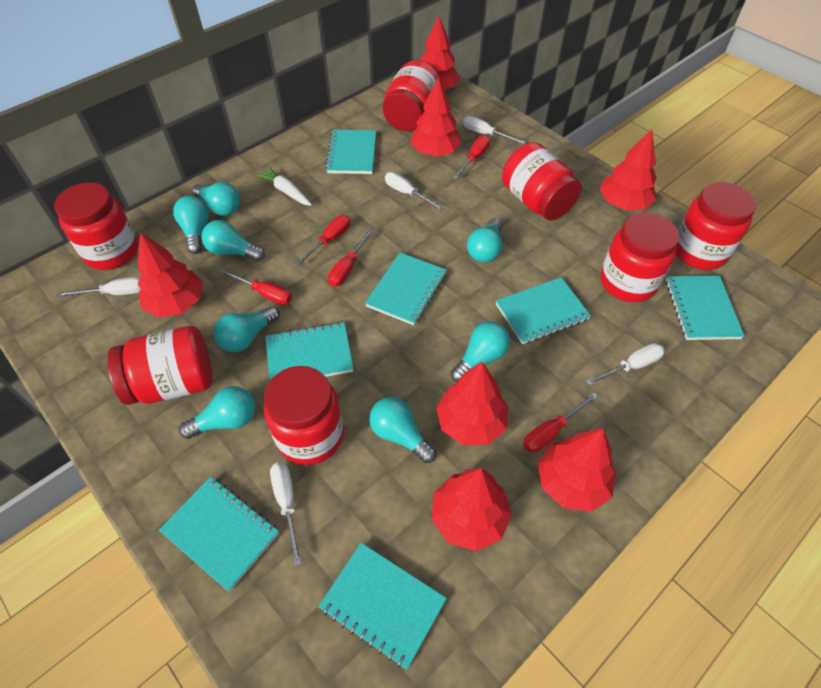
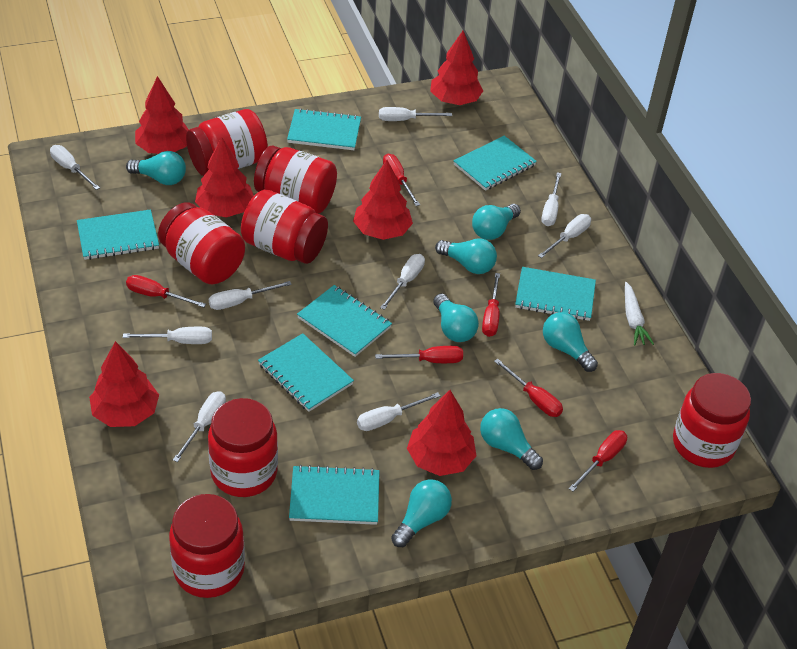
red screwdriver: [219,269,292,305] [295,215,351,266] [328,229,373,287] [453,135,490,179] [523,393,598,453] = 5 -> [126,275,206,308] [375,346,463,363] [383,154,420,206] [482,273,500,337] [494,359,563,417] [569,430,627,491] = 6
red tree: [138,233,203,317] [410,77,462,156] [419,16,460,89] [432,468,512,551] [436,362,509,445] [538,428,616,512] [600,130,657,210] = 7 -> [89,341,159,427] [135,76,189,154] [195,137,254,217] [353,160,413,240] [407,390,476,476] [430,31,483,105] = 6
turquoise light bulb: [173,196,209,254] [179,386,255,439] [192,182,240,216] [202,220,265,261] [214,306,280,352] [369,397,437,463] [451,321,510,382] [467,218,502,263] = 8 -> [126,151,186,185] [391,479,452,547] [433,293,479,342] [435,238,497,274] [472,204,521,240] [480,408,543,470] [543,312,598,372] = 7
white screwdriver: [57,277,141,297] [270,462,302,566] [385,172,444,211] [463,116,526,144] [586,343,665,386] = 5 -> [50,145,100,190] [123,327,212,344] [173,391,226,462] [209,281,292,310] [357,392,440,431] [379,107,452,121] [380,254,425,310] [538,214,591,258] [541,172,562,226] = 9

